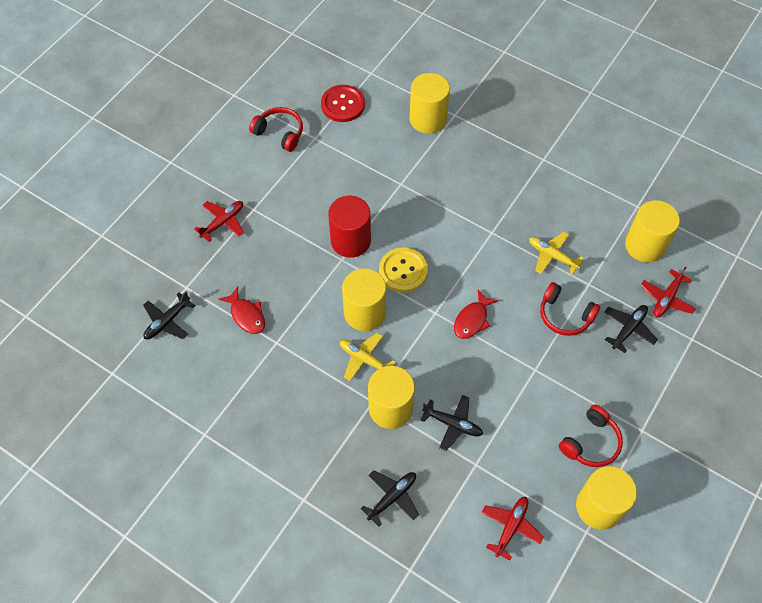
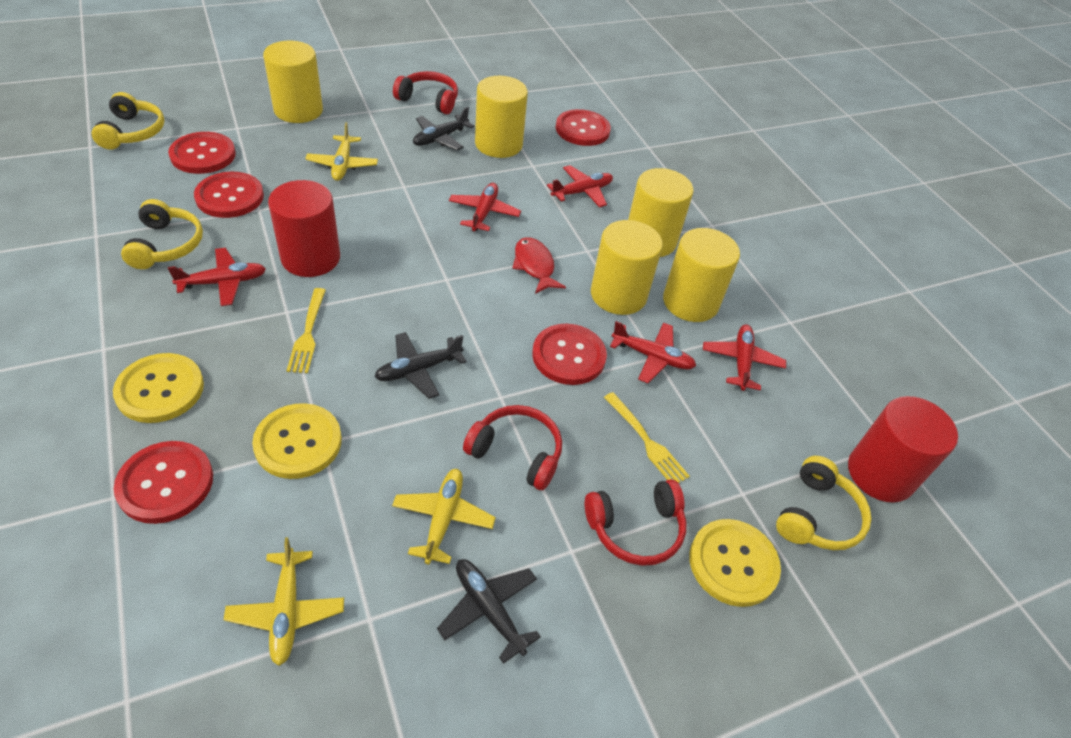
black plane: [143,291,195,339] [361,470,419,527] [420,395,483,451] [604,305,658,353] = 4 -> [374,332,467,399] [413,107,474,150] [437,559,541,664] = 3
red button: [321,85,365,122] = 1 -> [114,441,213,524] [168,132,236,174] [194,172,264,218] [532,324,607,385] [556,109,611,146] = 5
red cylinder: [328,196,371,258] = 1 -> [268,180,340,277] [848,396,958,503] = 2
red fish: [219,287,265,334] [454,290,498,339] = 2 -> [512,237,566,294] = 1
red plane: [194,201,244,242] [481,497,544,561] [641,267,696,317] = 3 -> [168,248,266,306] [449,183,521,231] [547,165,613,208] [610,321,696,383] [703,324,786,391] = 5
yellow button: [379,248,428,292] = 1 -> [113,353,204,423] [252,403,342,479] [689,519,781,607] = 3
yellow fork: none = 0 -> [287,288,326,373] [604,392,690,483] = 2
yellow headphones: none = 0 -> [91,92,164,150] [121,199,203,269] [776,456,871,550] = 3
yellow plane: [340,332,396,381] [529,232,584,275] = 2 -> [224,537,344,666] [305,122,378,181] [392,469,496,564] = 3

